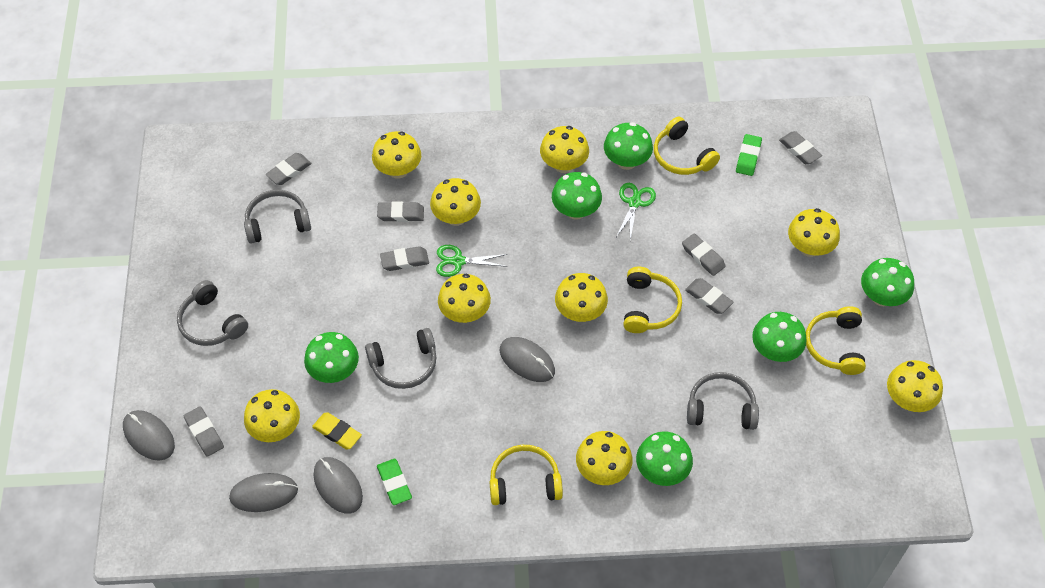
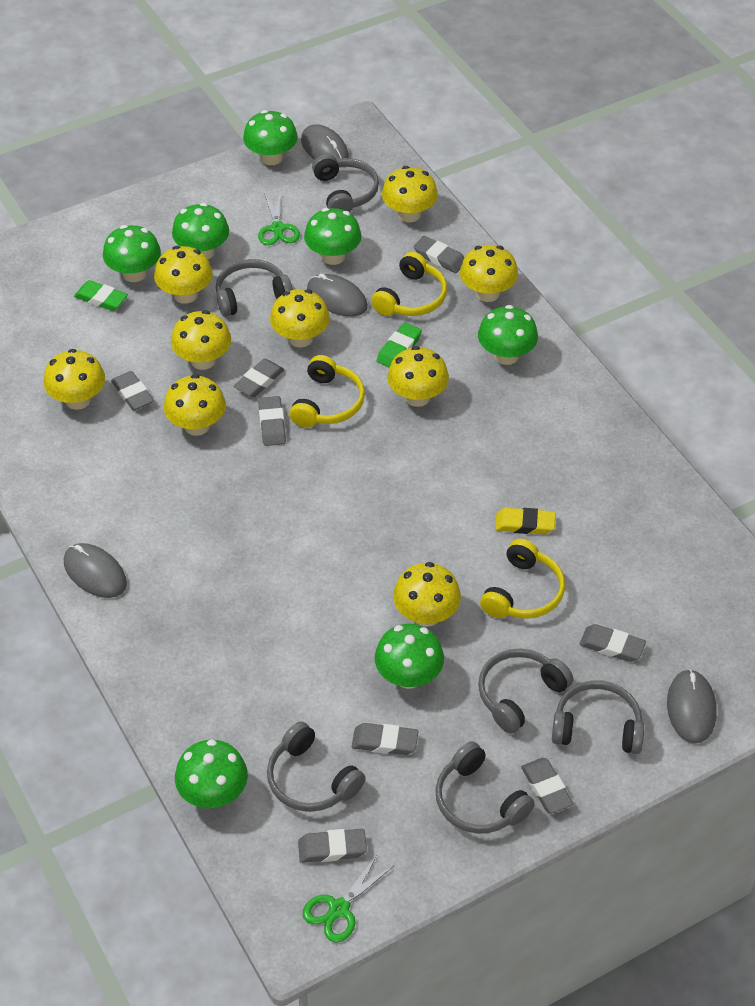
green mushroom: [304,332,359,383] [552,172,602,219] [604,122,653,170] [636,431,693,486] [752,312,806,362] [861,258,914,306] = 6 -> [103,225,161,282] [172,203,229,259] [175,739,248,808] [243,110,298,165] [304,208,362,265] [375,624,444,689] [478,305,538,365] = 7
grey eraser: [184,406,224,457] [266,153,311,185] [377,201,424,222] [380,246,429,271] [682,233,726,276] [685,278,733,314] [779,131,822,164] = 7 -> [111,371,154,411] [234,359,284,397] [258,396,286,446] [298,829,367,863] [352,723,419,755] [414,236,464,273] [521,758,574,813] [580,624,646,662] = 8
grey headphones: [177,280,248,346] [244,190,311,244] [365,328,437,389] [687,372,759,430] = 4 -> [216,259,293,317] [267,721,365,812] [312,154,379,213] [435,741,535,834] [478,648,573,734] [552,680,644,754] = 6
yellow headphones: [490,445,563,505] [623,267,682,333] [654,117,720,175] [806,306,866,375] = 4 -> [290,355,365,428] [371,252,447,316] [480,539,565,619] = 3

